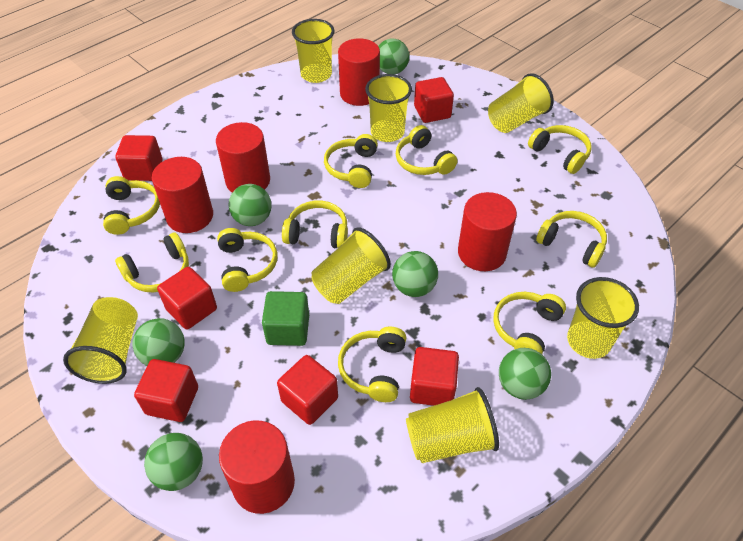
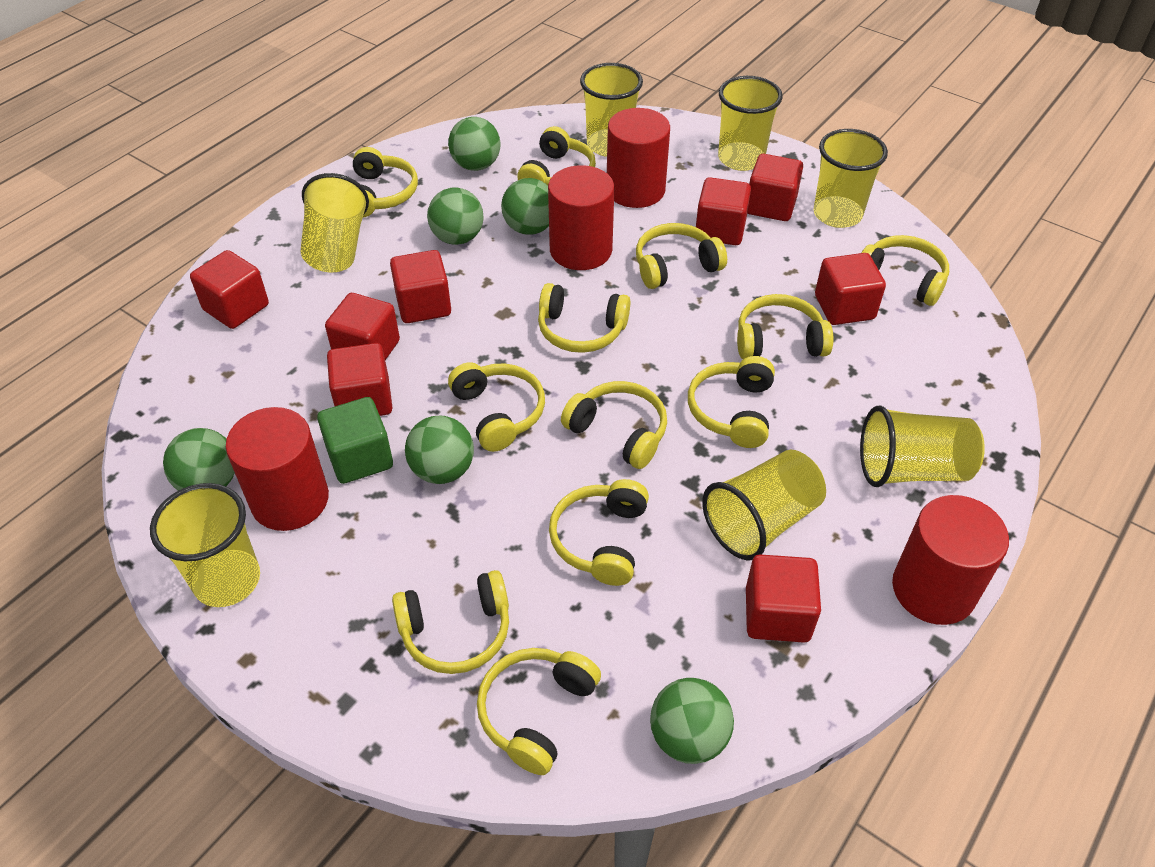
red cube: [115,135,163,181] [134,359,198,422] [157,267,217,329] [277,355,338,425] [410,347,459,406] [414,77,454,123] = 6 -> [190,250,269,329] [325,293,400,360] [327,343,392,416] [390,250,451,323] [696,177,751,245] [746,554,821,643] [747,154,803,221] [815,253,886,325] = 8
red cylinder: [152,157,213,233] [216,122,270,192] [219,420,295,514] [338,38,380,106] [458,192,517,271] = 5 -> [226,407,329,531] [548,165,614,270] [607,108,670,208] [892,495,1009,625] = 4
yellow headphones: [103,176,160,235] [115,233,189,292] [217,228,277,292] [282,201,348,248] [324,134,378,188] [338,326,406,402] [396,125,457,175] [493,292,566,354] [528,125,592,174] [536,211,607,268] = 10 -> [353,147,418,217] [392,570,509,674] [448,362,545,452] [477,648,601,775] [517,126,596,186] [538,283,630,353] [549,479,649,586] [561,381,667,469] [636,223,727,289] [688,356,775,448] [737,294,833,359] [861,235,949,306] = 12

